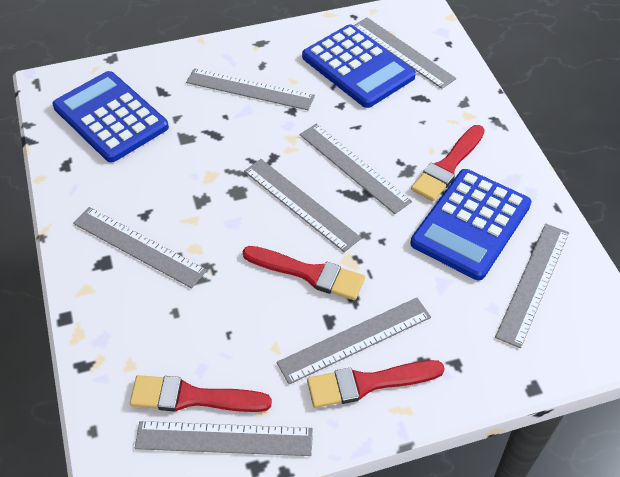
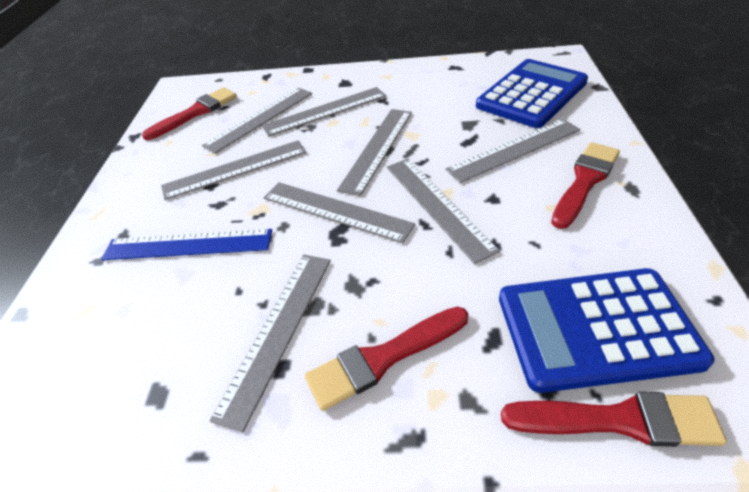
blue calculator: [52,71,169,162] [302,24,416,108] [410,169,532,280] = 3 -> [476,59,588,128] [499,268,715,393] = 2
blue ruler: none = 0 -> [101,229,272,260] = 1

